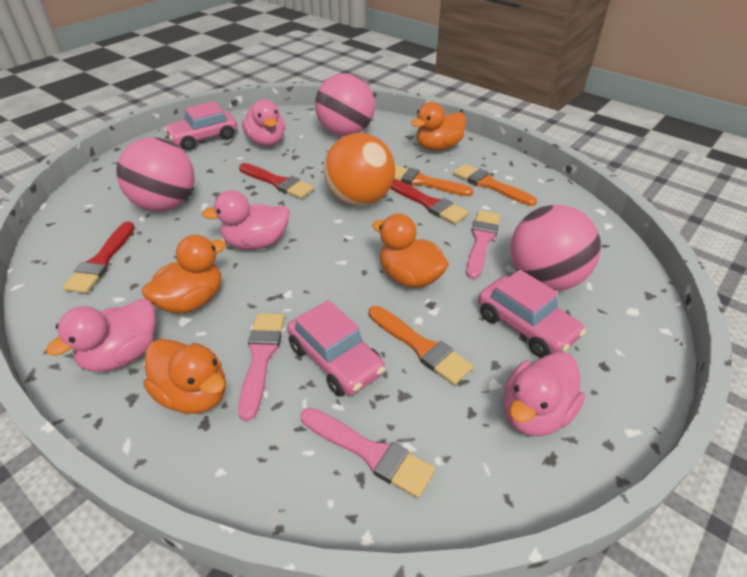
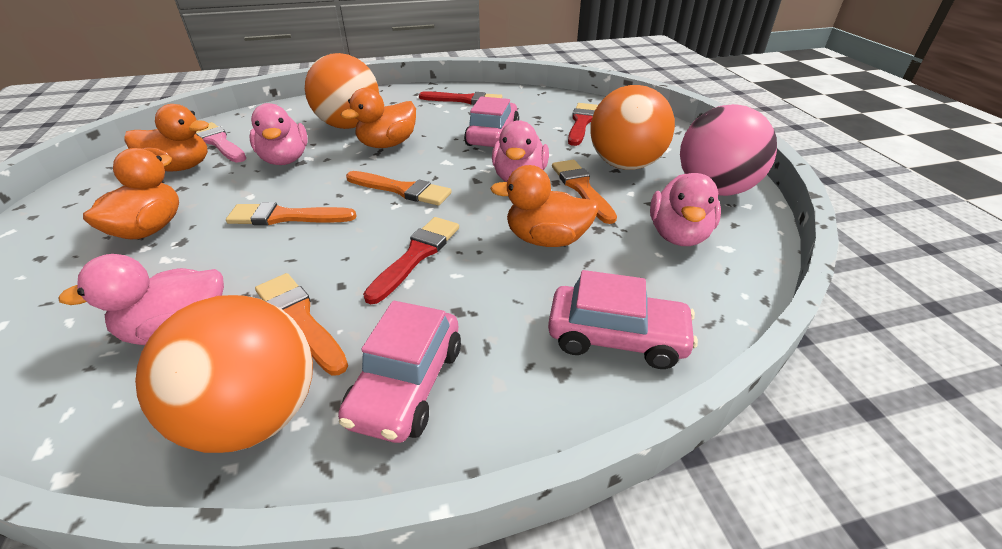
orange ball: [324,133,395,206] = 1 -> [135,295,313,453] [305,53,379,129] [590,85,675,170] = 3
orange brush: [369,306,473,385] [394,165,473,196] [453,164,537,206] = 3 -> [226,202,357,225] [255,273,348,375] [346,171,452,206] [552,160,617,224] = 4
pink ball: [116,137,194,211] [315,73,375,136] [510,205,601,291] = 3 -> [680,104,777,196] = 1
pink brush: [238,313,285,421] [301,408,435,498] [466,211,501,279] = 3 -> [195,122,246,162] = 1

